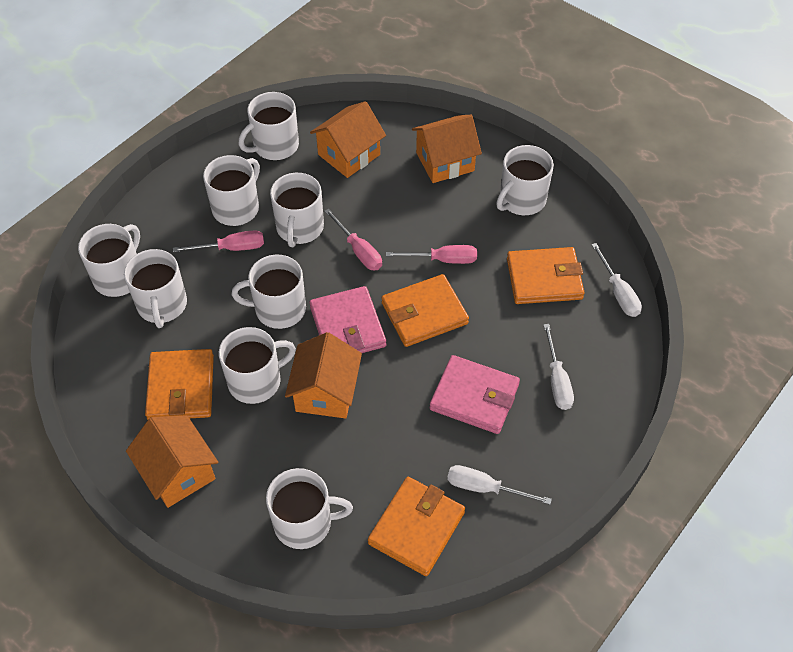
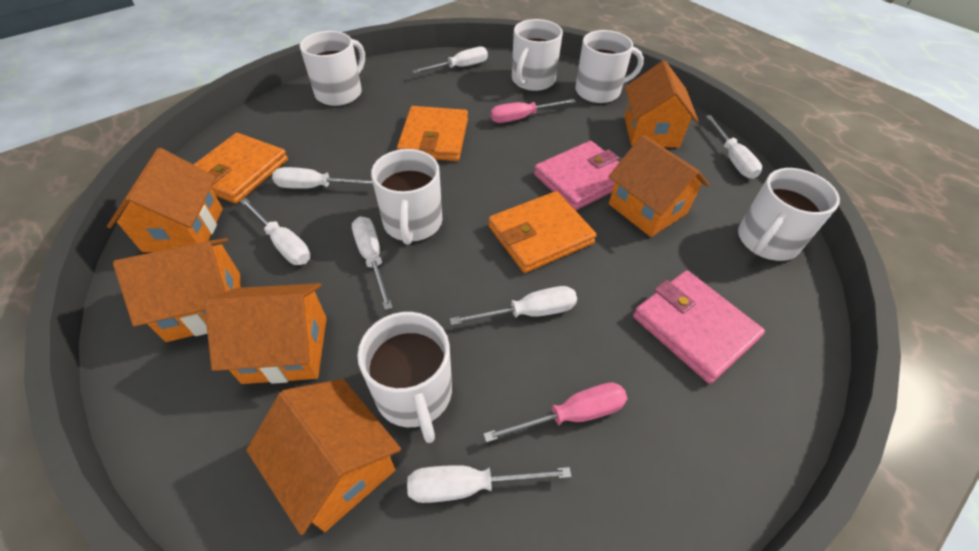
orange house: [126,415,218,508] [285,332,362,419] [310,101,386,178] [412,115,482,183] = 4 -> [107,148,223,252] [113,238,240,342] [204,283,327,384] [246,379,401,535] [608,135,709,237] [624,61,699,148] = 6
orange wallet: [145,349,214,420] [368,477,465,576] [381,274,469,347] [507,247,585,304] = 4 -> [193,133,288,204] [397,106,468,161] [488,191,597,273] = 3
pink screwdriver: [173,230,264,252] [324,209,382,270] [386,245,477,264] = 3 -> [484,382,627,443] [490,99,576,123] = 2
white mug: [78,224,140,297] [124,249,187,328] [203,155,260,226] [219,327,296,404] [232,255,306,329] [238,92,299,160] [266,468,353,549] [270,173,324,247] [496,145,554,215] = 9 -> [300,31,365,106] [357,312,452,443] [371,149,442,245] [512,19,563,91] [575,30,644,103] [738,168,840,261] = 6
white screwdriver: [447,465,552,505] [543,324,574,410] [591,243,642,317] = 3 -> [240,198,311,265] [272,167,373,189] [352,216,393,310] [407,465,571,503] [412,47,488,74] [450,286,577,325] [706,115,762,179] = 7

